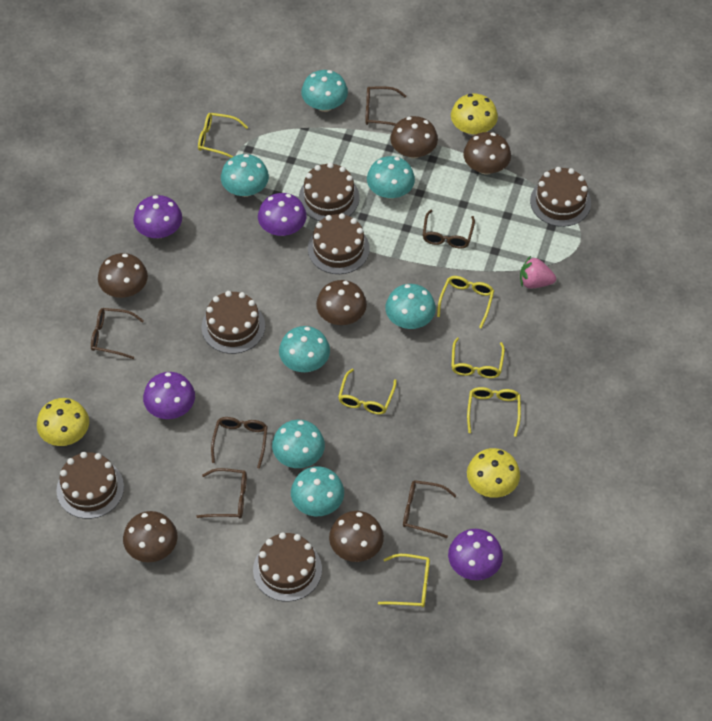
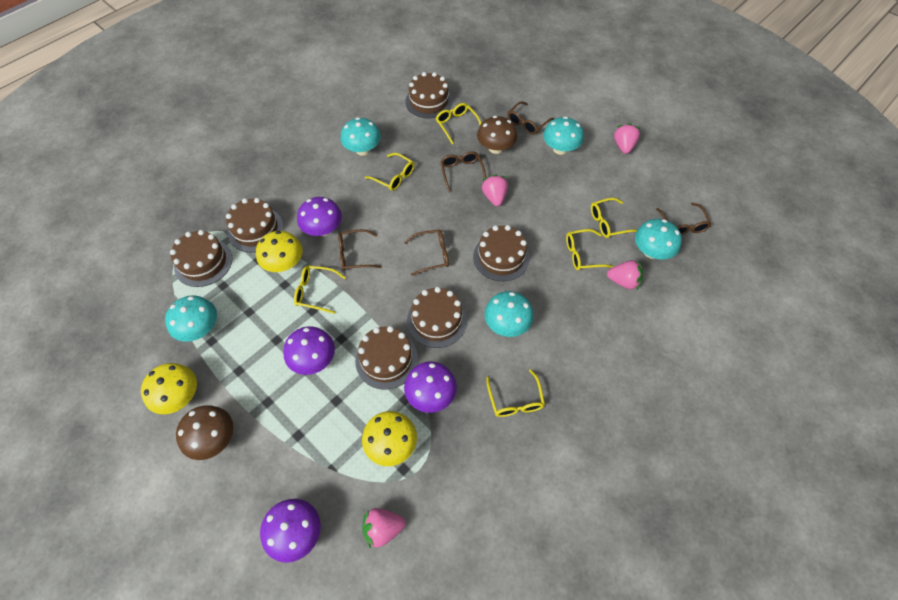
brown glasses: [91,308,144,359] [196,468,247,518] [211,417,268,469] [365,87,406,126] [403,480,457,538] [423,210,475,249] = 6 -> [338,229,382,270] [404,230,449,276] [441,152,486,192] [507,101,554,135] [656,203,712,235] = 5
brown mushroom: [98,253,148,298] [123,511,178,562] [316,280,367,325] [329,511,384,562] [390,116,438,159] [463,132,511,175] = 6 -> [176,405,233,460] [477,116,517,154] = 2
pink strawberry: [520,256,556,289] = 1 -> [362,508,406,548] [482,174,508,206] [607,260,643,291] [614,123,640,154] = 4
turquoise mushroom: [221,154,269,197] [272,420,325,468] [279,326,330,372] [291,466,344,516] [301,70,348,112] [367,156,415,199] [385,284,436,329] = 7 -> [165,295,217,342] [340,117,381,156] [484,291,534,337] [543,117,584,155] [635,219,682,259] = 5

